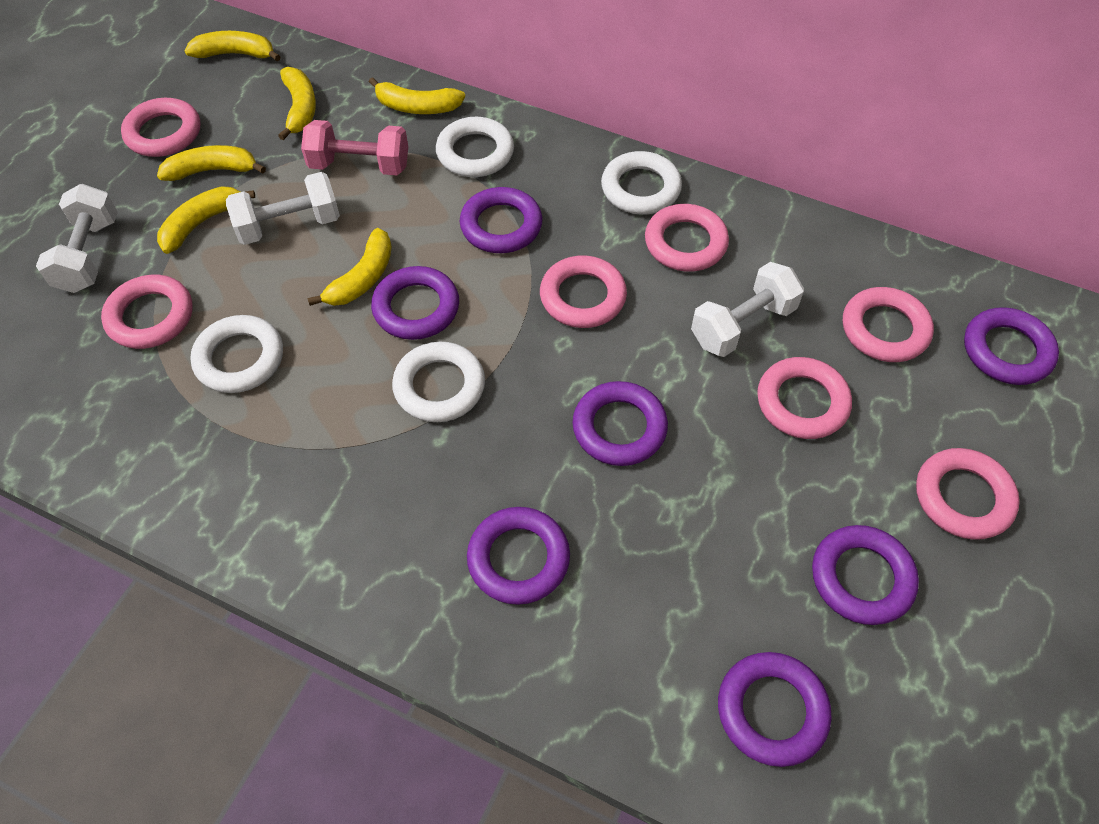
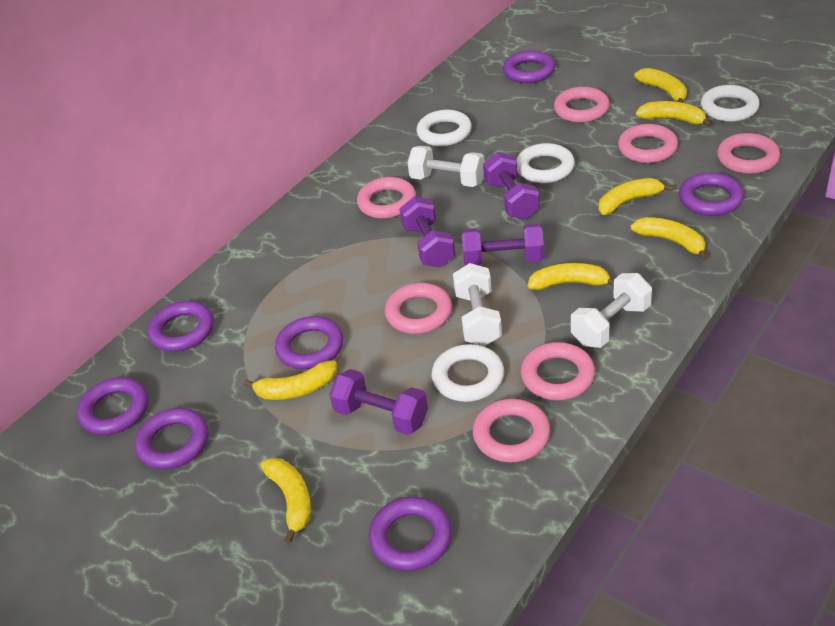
pink dumbbell: [301,120,408,175] = 1 -> none = 0
purple dumbbell: none = 0 -> [329,369,428,435] [399,196,455,267] [462,223,544,266] [483,152,540,219] = 4
yellow banana: [157,145,266,181] [157,186,255,254] [184,31,281,61] [278,67,316,140] [307,228,392,306] [369,77,465,114] = 6 -> [243,360,337,400] [261,458,311,543] [528,263,614,290] [599,178,674,215] [631,217,708,261] [634,68,687,103] [636,101,712,127] = 7

